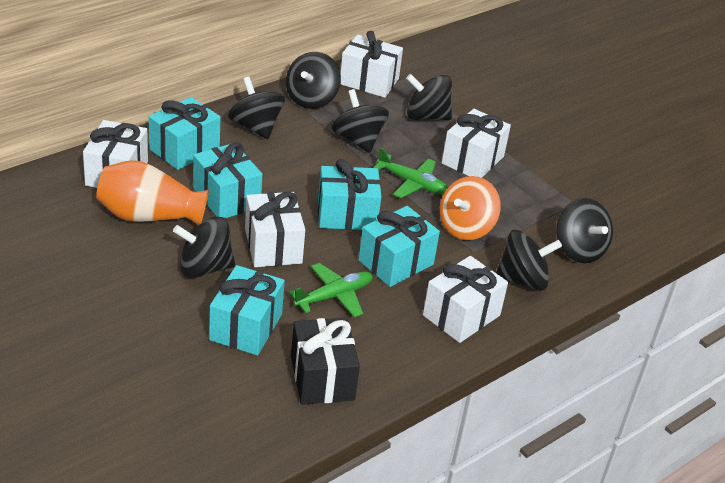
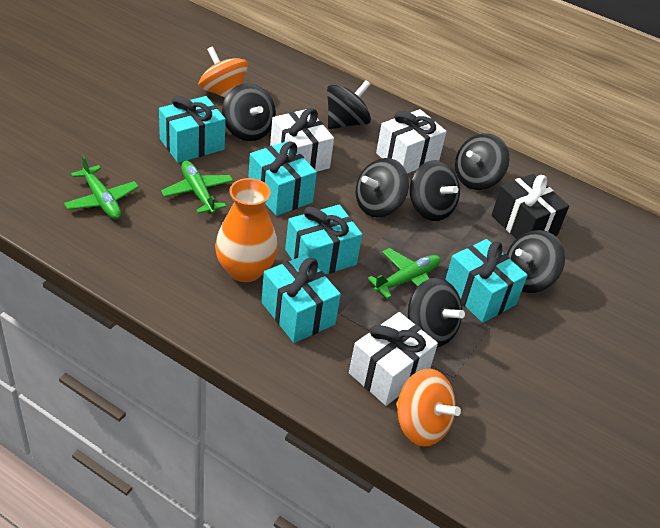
green plane: [289,263,373,317] [373,147,448,198] = 2 -> [64,155,139,219] [161,161,233,214] [367,248,441,299] = 3
orange spinning top: [440,176,501,240] = 1 -> [198,46,248,98] [396,369,461,447] = 2
white gift: [83,120,148,188] [245,192,305,267] [340,31,403,98] [423,256,508,343] [442,109,511,178] = 5 -> [270,108,334,172] [349,312,438,406] [376,109,447,174] = 3

